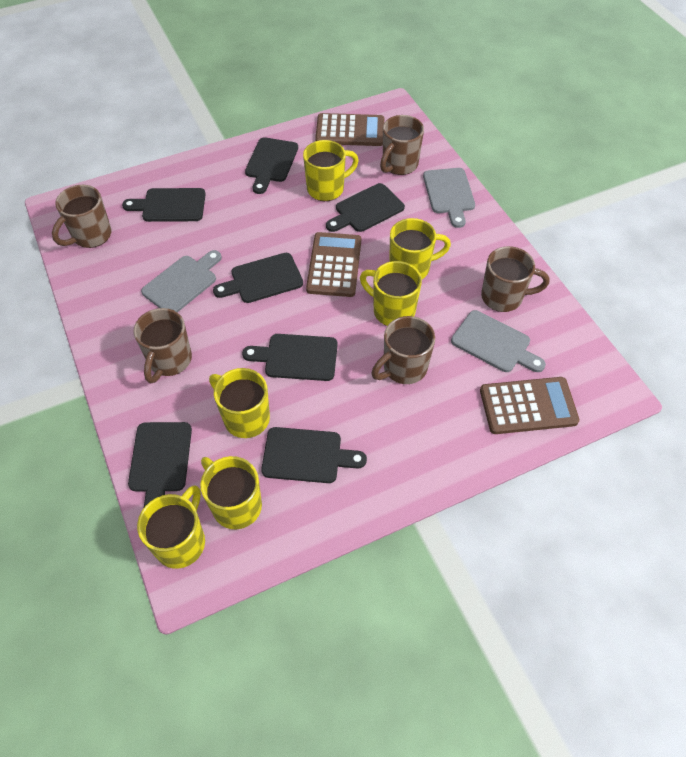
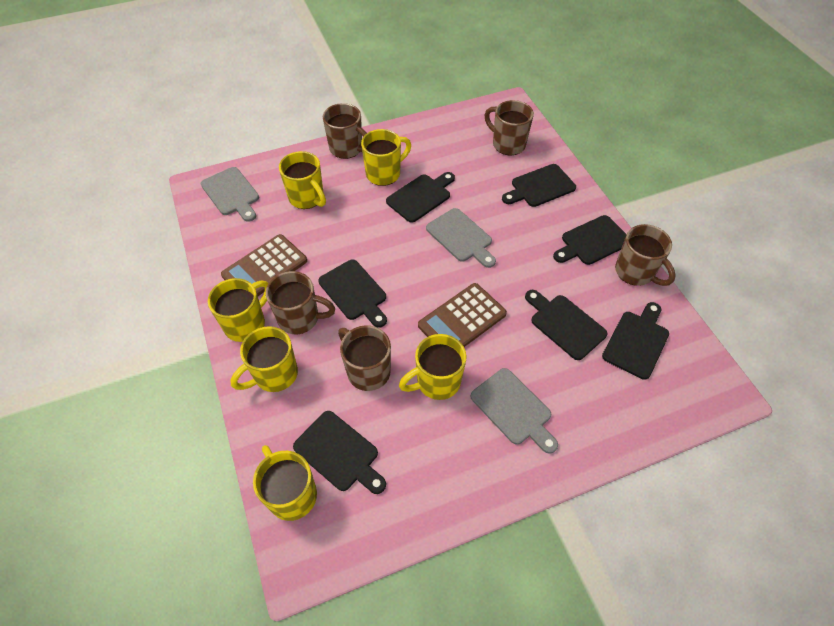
brown calculator: [306,232,361,297] [315,113,384,146] [480,377,580,434] = 3 -> [221,234,307,296] [418,283,507,347] = 2

